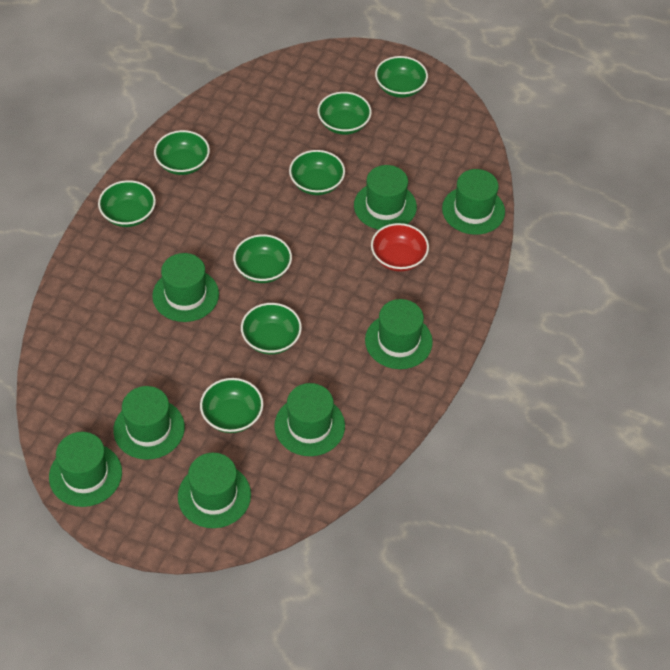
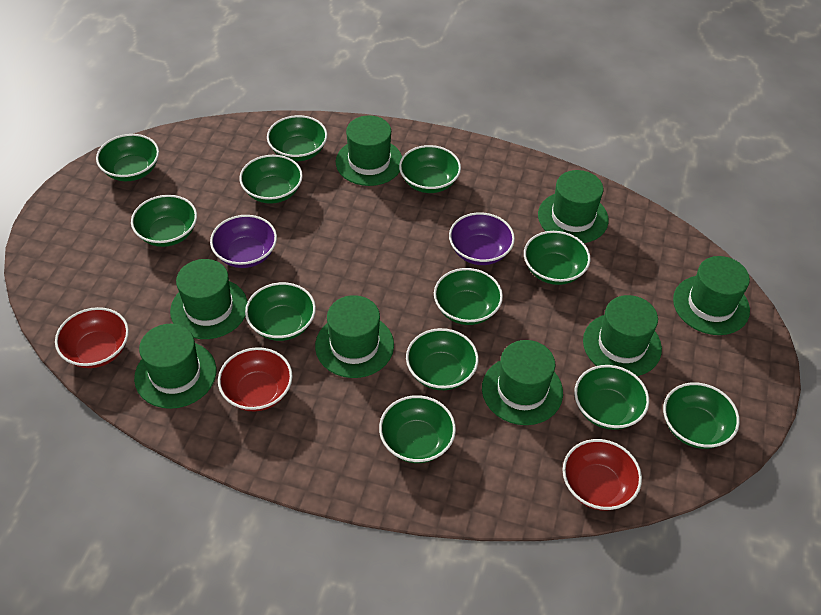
green bowl: [98,180,156,227] [154,130,210,175] [200,378,263,433] [233,234,292,283] [241,303,302,355] [289,150,345,195] [318,92,372,135] [375,56,428,98] = 8 -> [96,134,159,181] [131,195,197,247] [239,155,303,204] [245,282,316,341] [267,115,327,161] [379,395,456,463] [399,145,461,193] [406,328,478,390] [434,268,503,325] [524,231,591,285] [574,365,649,430] [663,383,740,449] = 12
purple bowl: none = 0 -> [210,215,277,268] [449,212,515,265] = 2
red bowl: [371,223,429,272] = 1 -> [55,307,129,368] [218,347,293,411] [563,439,642,511] = 3

